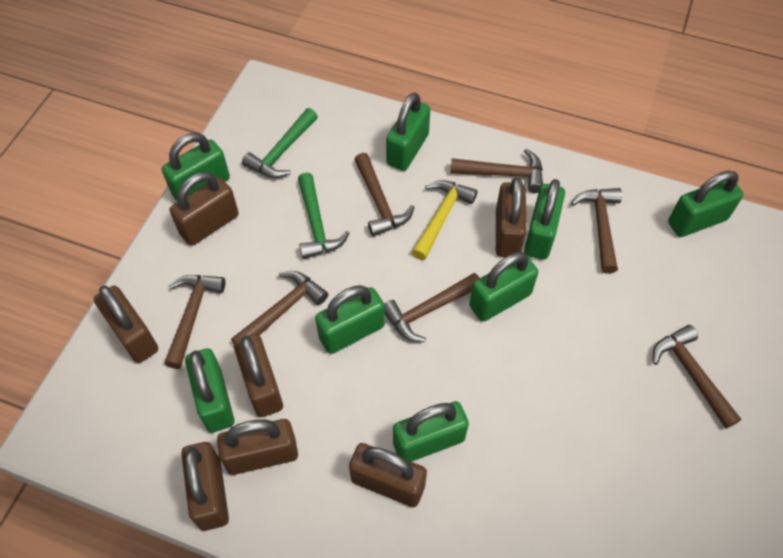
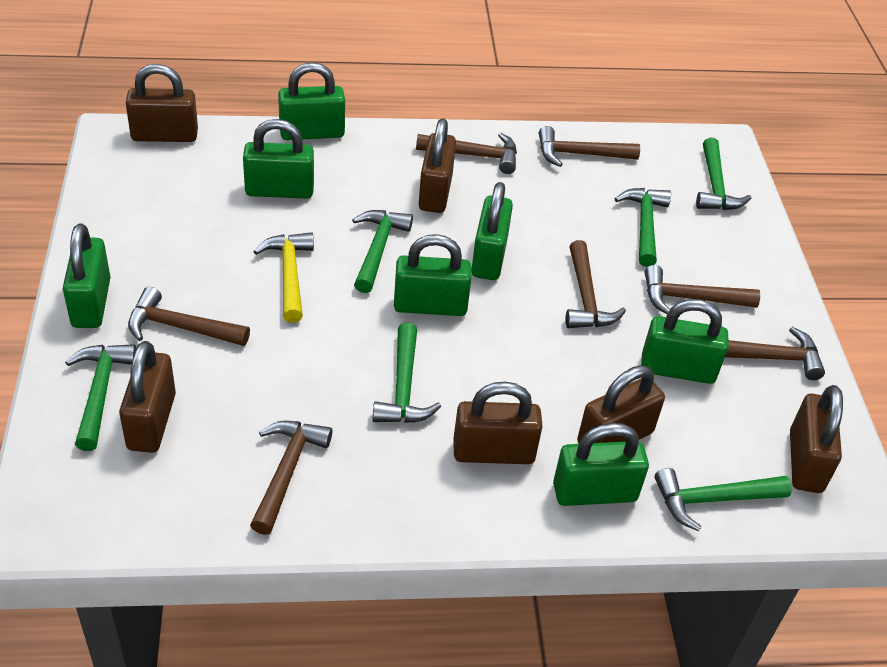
brown padlock: [94,286,158,363] [170,172,239,246] [181,442,229,531] [217,419,298,475] [234,334,283,417] [349,443,427,507] [496,177,526,257] = 7 -> [119,341,176,453] [126,64,198,142] [419,119,456,213] [453,382,542,464] [577,365,665,443] [790,385,843,493] = 6
green hammer: [242,108,318,178] [298,173,349,259] = 2 -> [65,344,136,451] [352,210,413,293] [373,323,441,423] [615,188,671,267] [654,468,792,531] [696,138,751,210] = 6
green padlock: [162,133,230,202] [185,348,234,433] [315,285,385,354] [386,92,430,171] [393,401,469,462] [469,252,538,322] [524,179,565,260] [668,170,744,237] = 8 -> [63,224,110,328] [243,119,314,199] [278,62,345,140] [394,234,471,316] [471,182,513,280] [553,423,649,506] [641,299,729,384] = 7

